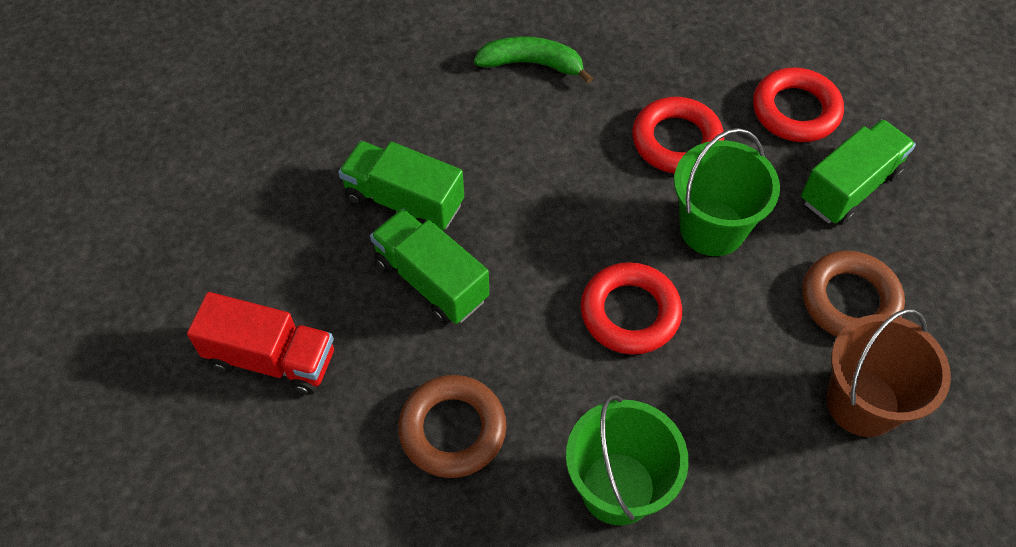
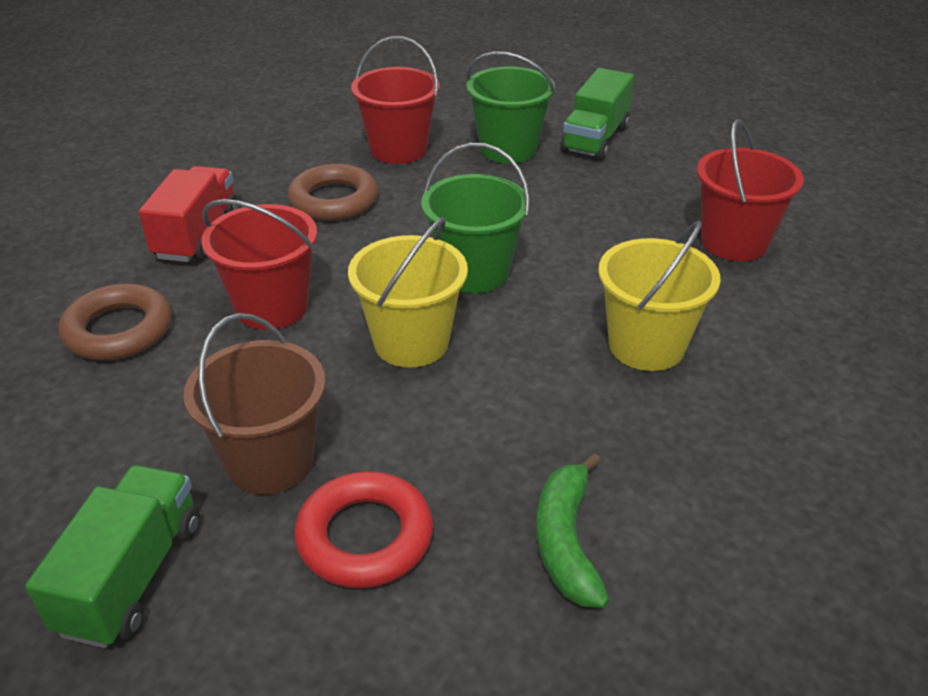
green truck: [338,141,464,230] [370,209,489,324] [801,119,916,225] = 3 -> [25,465,200,648] [560,68,634,160] = 2
red bucket: none = 0 -> [201,199,317,330] [351,36,440,164] [697,119,804,261] = 3
red ring: [581,262,682,355] [632,97,724,174] [753,67,844,142] = 3 -> [294,471,433,588] = 1
yellow bucket: none = 0 -> [348,217,468,368] [598,221,720,371] = 2

